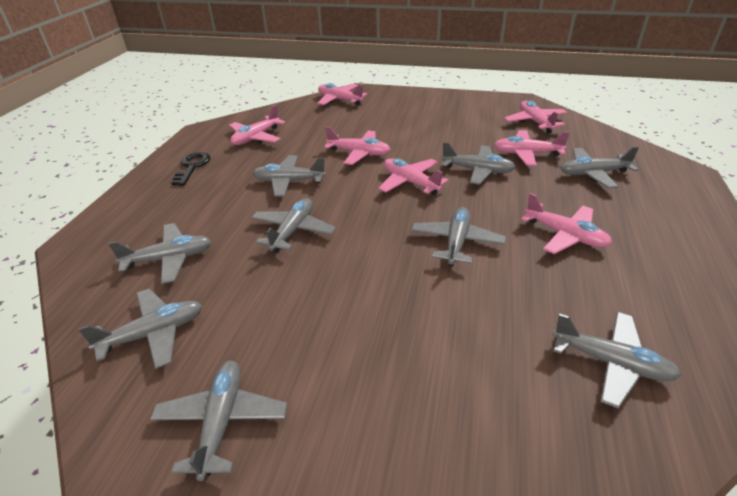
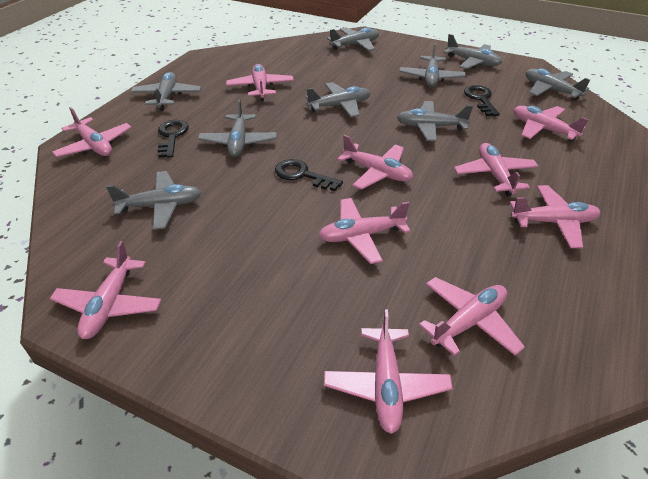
black key: [171,152,211,186] = 1 -> [157,120,189,158] [275,159,343,191] [464,85,500,116] = 3
pink plane: [229,105,286,145] [318,83,368,105] [324,126,391,165] [379,158,449,195] [494,130,570,166] [504,101,567,134] [521,193,612,254] = 7 -> [50,241,162,339] [52,107,132,157] [226,64,294,101] [318,198,410,264] [324,310,453,434] [337,135,413,190] [419,277,525,356] [454,143,538,196] [510,185,601,248] [514,106,589,141] = 10

